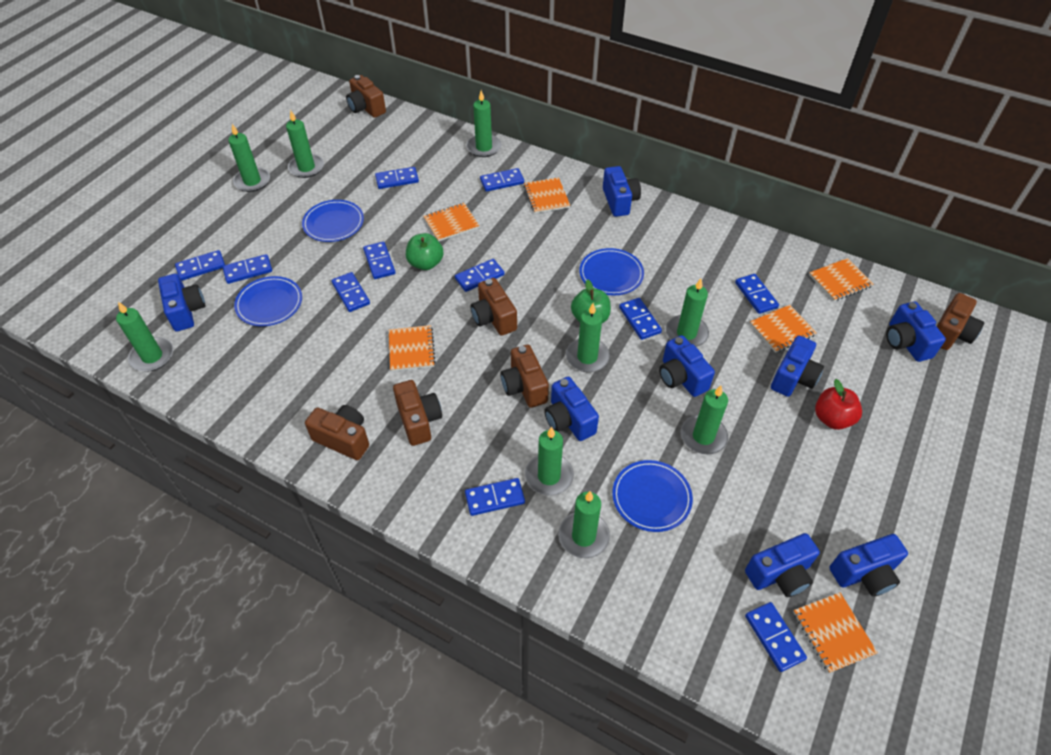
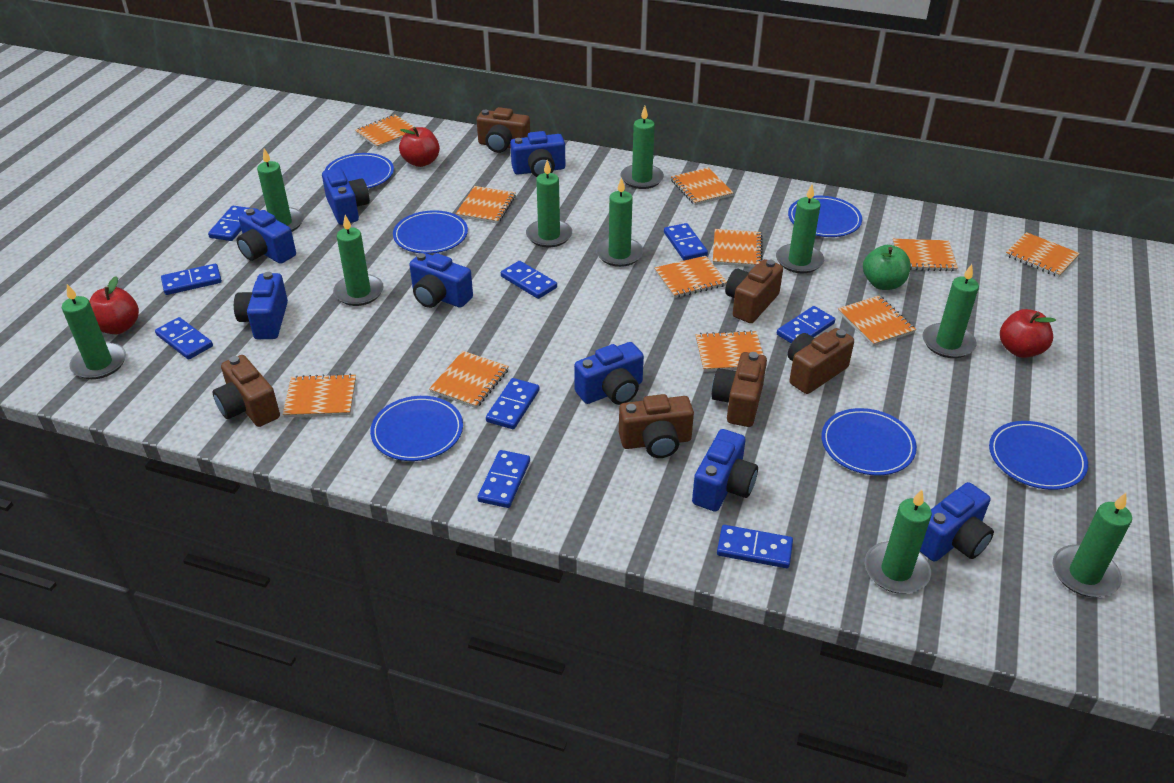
blue domino: [175,250,225,281] [223,254,272,284] [331,272,370,312] [363,242,395,279] [375,167,419,189] [455,259,504,292] [465,478,525,516] [480,168,524,192] [619,298,662,340] [735,274,779,314] [745,602,807,672] = 11 -> [155,317,213,360] [161,264,222,295] [208,206,253,241] [477,450,530,508] [486,378,540,429] [501,261,557,299] [664,223,708,261] [717,525,793,568] [777,306,835,343] = 9
blue plate: [234,276,302,326] [302,200,364,242] [579,248,644,295] [612,460,693,532] = 4 -> [324,153,394,188] [370,396,463,461] [393,210,468,254] [788,196,862,237] [821,408,917,475] [989,421,1088,490] = 6
green apple: [406,233,443,270] [571,279,611,323] = 2 -> [863,245,911,290] = 1
green candle: [116,302,173,372] [228,124,270,192] [286,111,324,178] [466,90,501,157] [525,427,574,496] [558,491,610,558] [566,303,610,372] [666,279,709,347] [681,386,728,454] = 9 -> [62,284,126,379] [257,148,304,232] [333,215,384,306] [526,160,572,247] [596,177,643,267] [621,106,664,189] [776,185,824,274] [865,489,932,594] [922,264,979,358] [1053,493,1132,597] = 10
orange notebook: [389,325,436,371] [423,203,479,241] [523,177,570,213] [750,305,817,353] [793,593,878,673] [809,258,874,301] = 6 -> [283,374,356,418] [355,115,414,148] [429,351,509,408] [456,186,516,224] [655,256,727,298] [671,167,734,205] [695,330,767,372] [713,229,763,267] [838,296,916,346] [893,239,958,272] [1006,232,1080,277] = 11
red apple: [815,379,862,430] = 1 -> [89,276,139,334] [399,127,440,167] [1000,309,1056,358] = 3

